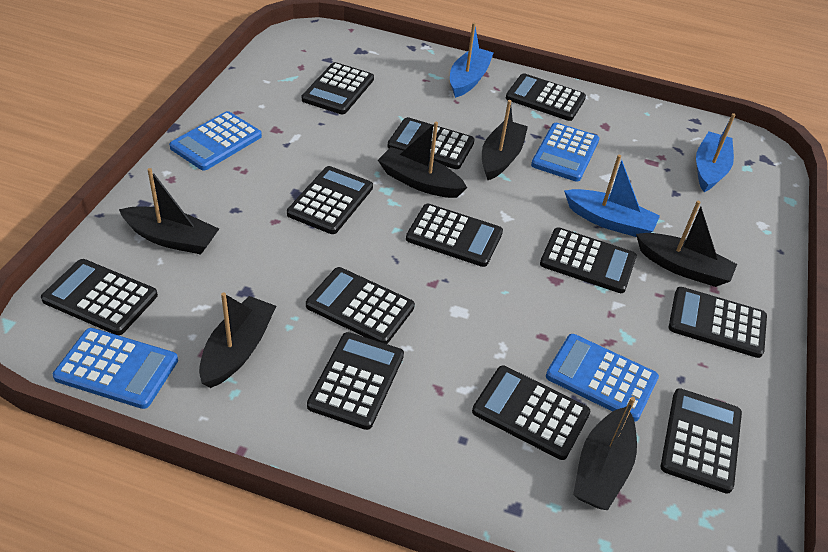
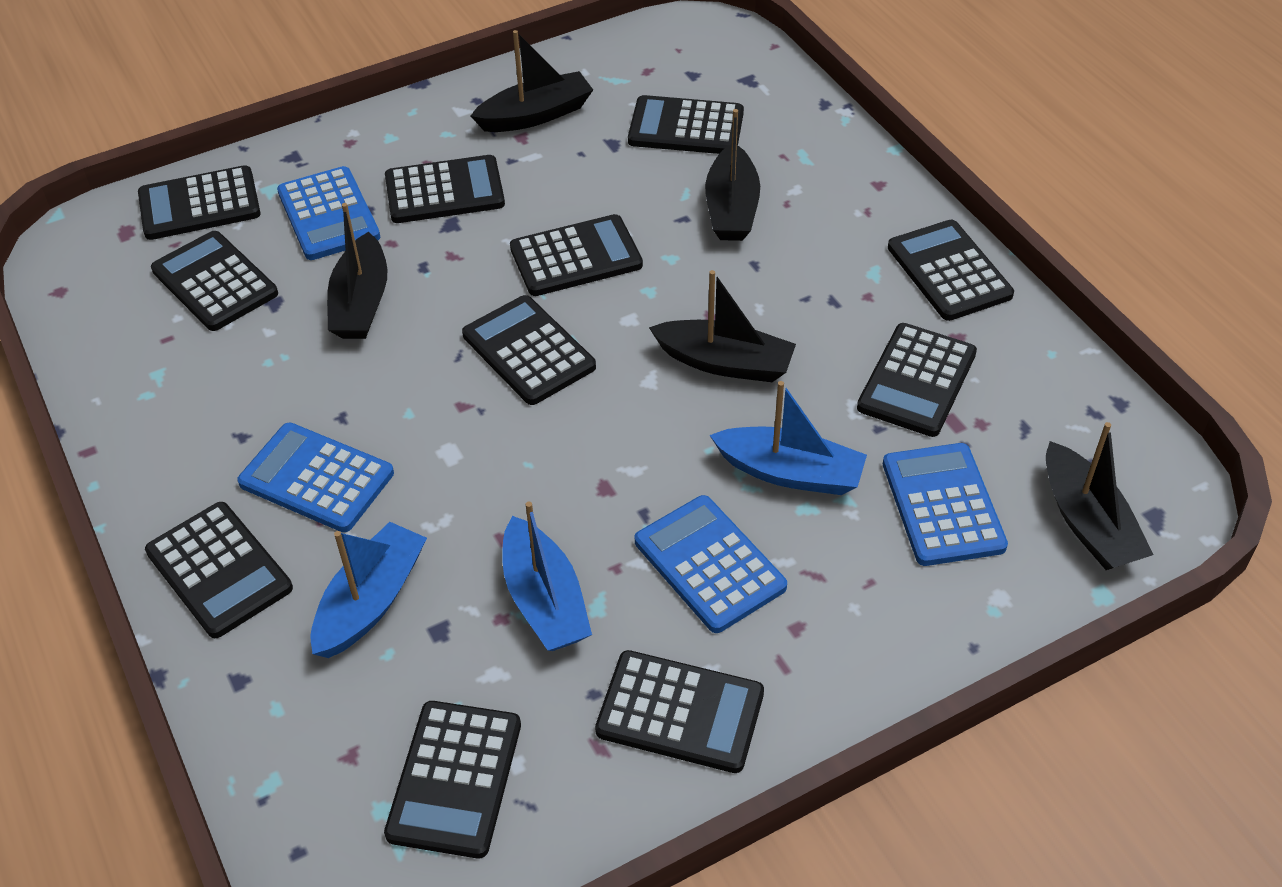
black boat: [119,168,219,255] [199,292,276,388] [378,122,467,198] [482,100,528,180] [573,397,637,510] [636,201,737,287] = 6 -> [327,203,387,339] [471,30,593,132] [649,270,796,382] [705,109,760,241] [1046,422,1153,570] = 5
black calculator: [41,259,158,335] [287,166,373,234] [302,62,374,114] [306,267,415,344] [307,332,404,430] [387,117,475,169] [406,204,503,267] [472,366,590,460] [506,73,586,121] [540,227,637,293] [661,388,742,494] [669,287,767,358] = 12 -> [138,165,261,240] [145,502,293,638] [151,231,278,331] [384,701,521,858] [385,155,505,223] [462,295,596,405] [510,214,643,296] [595,650,764,773] [628,95,744,154] [857,323,977,437] [888,220,1014,321] = 11

